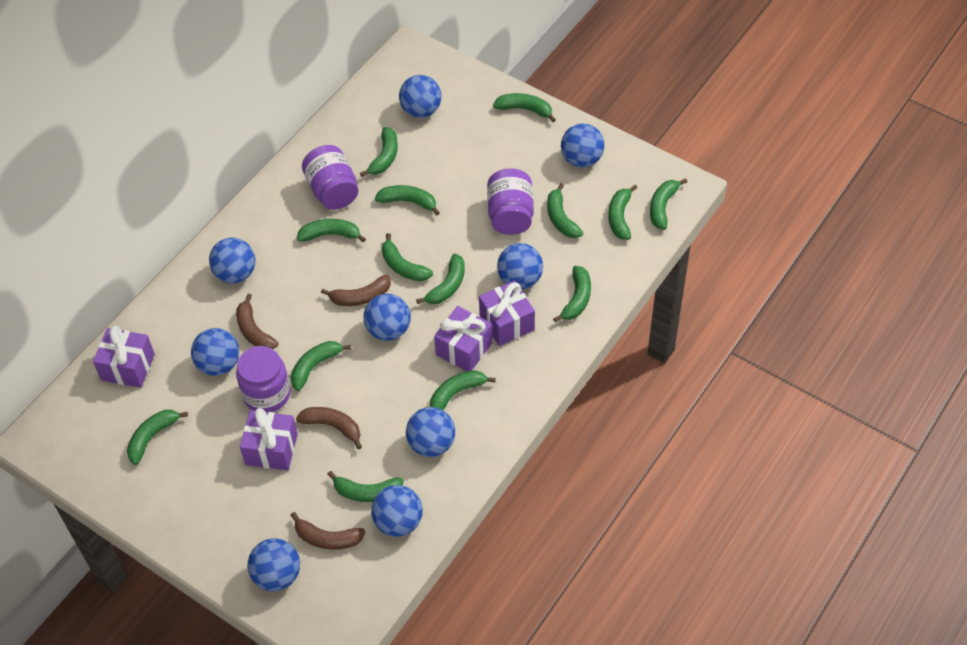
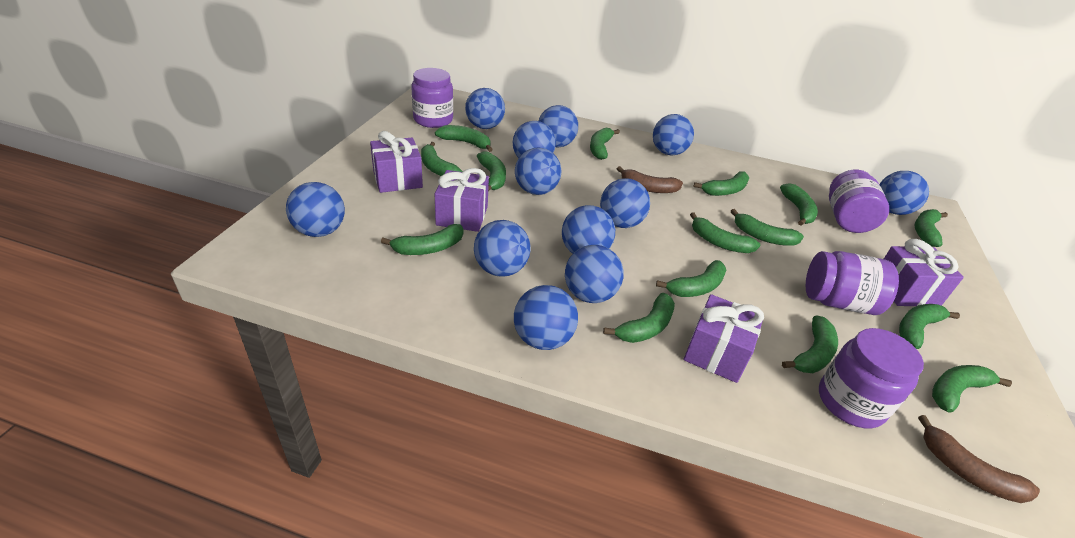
blue ball: [191,328,239,376] [209,238,255,284] [247,538,300,591] [364,294,411,341] [371,485,423,537] [399,75,441,118] [406,407,455,457] [497,243,543,289] [561,123,605,167] = 9 -> [286,182,345,237] [465,88,505,129] [474,220,531,277] [513,121,556,158] [514,285,578,350] [515,147,561,195] [539,105,578,147] [562,205,615,254] [565,245,624,303] [600,178,650,228] [653,114,694,155] [879,171,929,215] = 12
brown banana: [236,294,278,349] [291,512,366,550] [296,407,362,449] [321,274,391,306] = 4 -> [617,166,683,193] [918,415,1040,503] = 2
green banana: [127,410,188,465] [291,341,351,391] [297,219,366,242] [327,471,404,502] [360,127,398,177] [375,185,440,215] [382,233,433,281] [416,253,465,304] [430,370,496,410] [493,93,556,122] [547,183,583,238] [553,266,591,322] [608,185,637,240] [650,178,687,230] = 14 -> [381,224,463,255] [421,142,463,176] [435,125,493,152] [477,151,506,191] [590,128,620,160] [603,293,675,343] [656,260,726,297] [690,212,760,253] [694,171,749,196] [731,209,804,246] [780,183,818,226] [782,315,838,373] [899,304,960,349] [915,209,948,247] [932,365,1012,413] = 15
purple jar: [236,346,290,412] [302,145,358,210] [487,168,534,235] = 3 -> [411,68,453,128] [806,251,899,315] [819,328,924,429] [829,170,889,233] = 4

